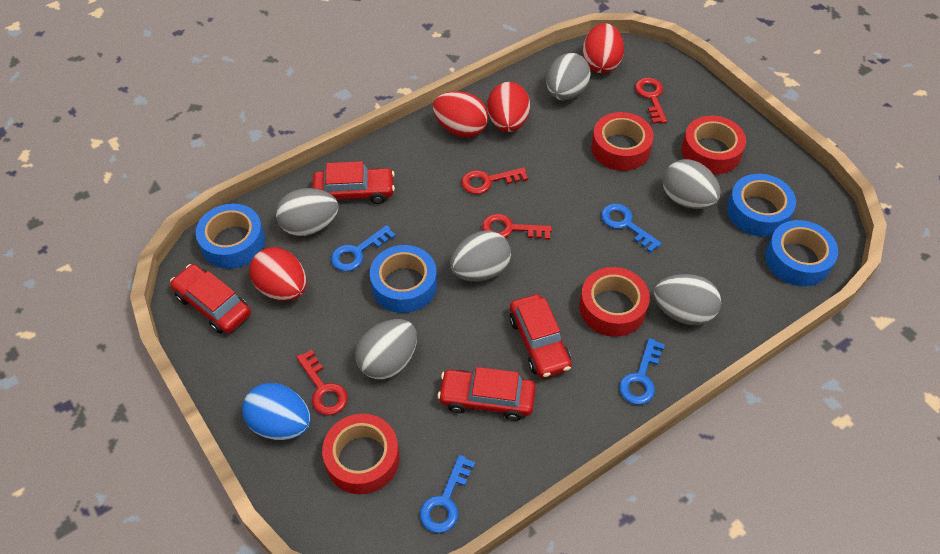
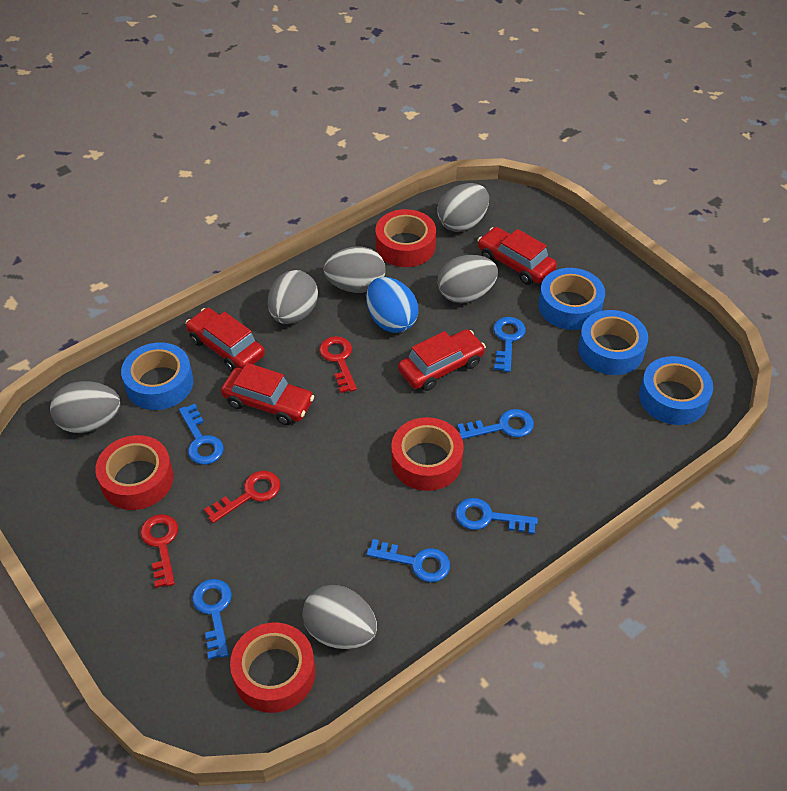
blue key: [331,225,396,271] [420,455,475,533] [601,204,662,253] [619,338,665,405] = 4 -> [179,404,224,464] [192,579,232,659] [366,539,450,582] [455,498,538,534] [457,409,534,439] [493,317,526,372] = 6
red egg: [249,247,306,301] [433,91,488,137] [487,82,530,132] [583,23,624,73] = 4 -> none = 0
red key: [296,350,348,415] [461,168,528,194] [482,214,552,240] [635,78,667,124] = 4 -> [140,514,178,588] [204,471,281,523] [319,336,357,393] = 3

